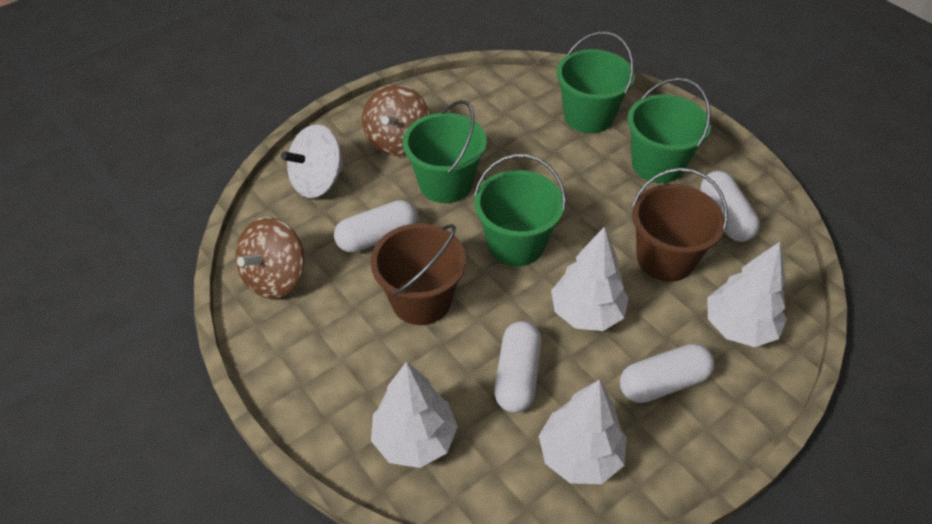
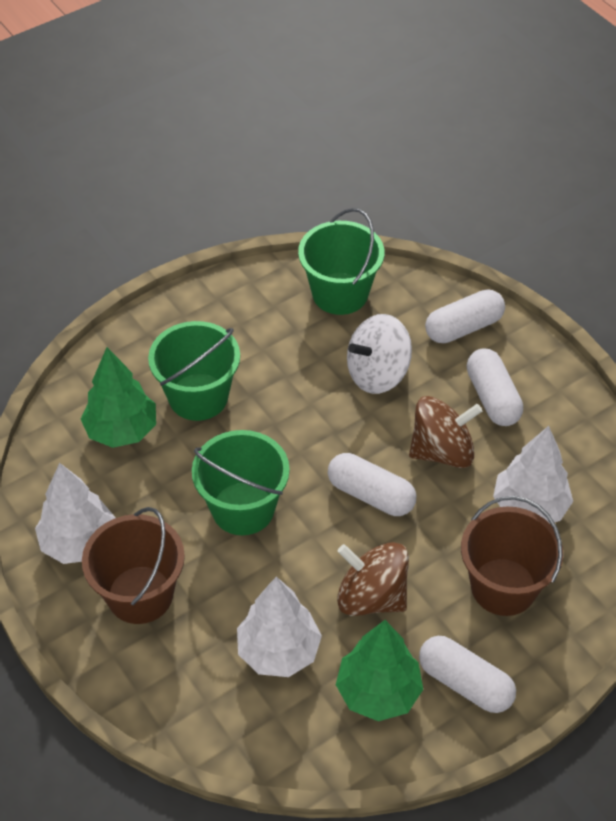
green bucket: [403,100,487,203] [474,154,566,266] [557,32,635,133] [627,78,711,183] = 4 -> [148,321,240,421] [192,430,290,535] [298,208,384,315] = 3
green tree: none = 0 -> [81,347,156,448] [336,620,423,721] = 2
white tree: [371,362,458,468] [539,379,627,484] [551,226,629,331] [707,242,787,347] = 4 -> [35,463,116,564] [237,577,322,677] [493,426,573,523] = 3

